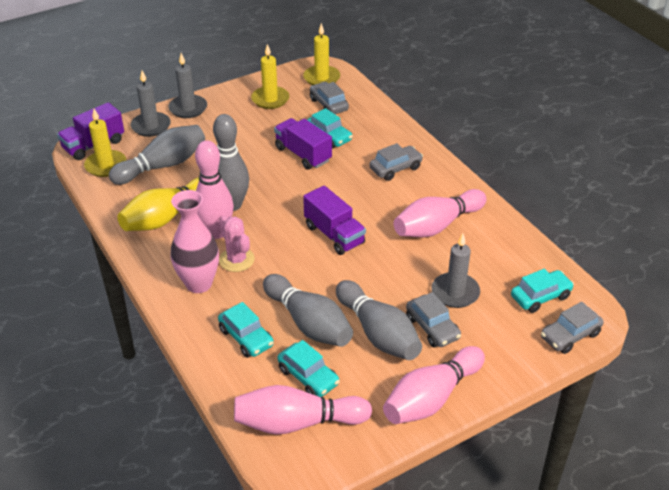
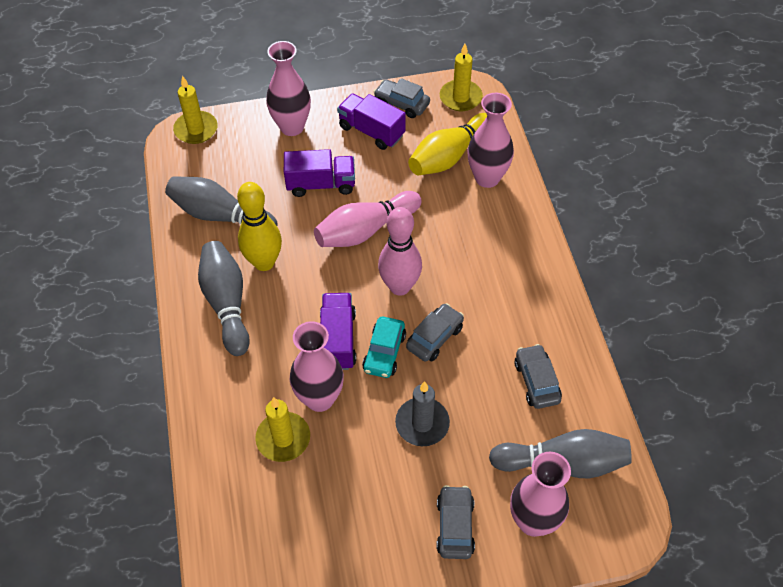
grey bowling pin: [109,125,205,185] [213,114,249,211] [263,274,353,347] [336,280,422,360] = 4 -> [165,176,277,226] [198,241,250,356] [489,429,632,479] = 3
grey candle: [131,71,171,137] [168,53,207,118] [431,233,480,308] = 3 -> [395,381,450,446] = 1
pink bowling pin: [195,140,234,239] [234,385,372,435] [383,346,485,424] [394,189,487,237] = 4 -> [314,191,422,247] [378,207,422,296] = 2
pink cactus: [219,216,255,272] = 1 -> none = 0
pink vase: [170,190,219,293] = 1 -> [266,41,311,136] [290,321,344,412] [467,93,514,188] [510,452,571,537] = 4
turquoise car: [218,302,274,358] [278,340,340,397] [307,108,353,149] [511,269,574,313] = 4 -> [362,317,406,378] = 1
yellow bowling pin: [117,177,199,231] = 1 -> [237,182,282,271] [408,113,487,175] = 2

